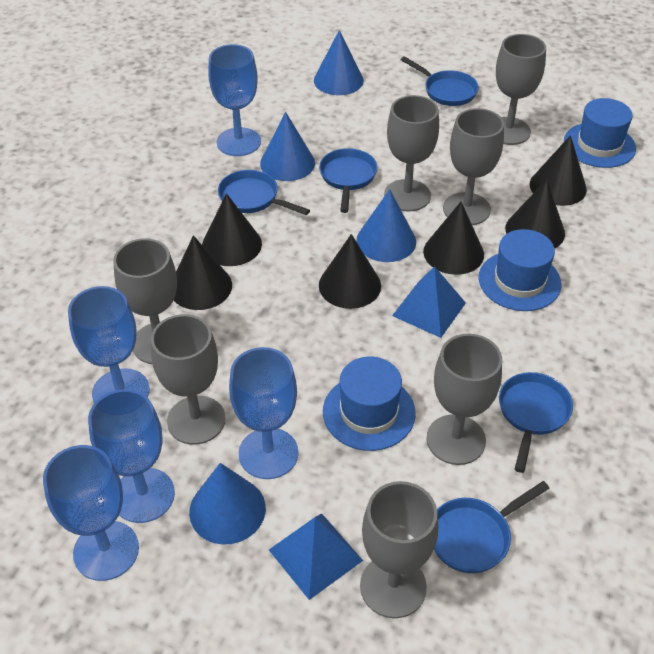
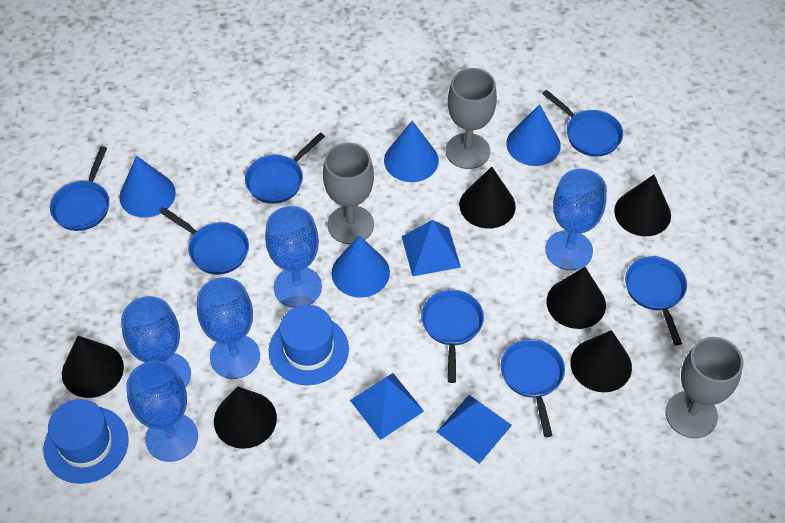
blue hat: [323,357,416,451] [479,229,562,311] [564,98,636,168] = 3 -> [43,399,129,484] [269,305,349,385] = 2
blue pan: [218,170,310,215] [319,148,378,213] [401,56,479,106] [434,481,550,573] [499,372,573,473] = 5 -> [50,146,109,231] [161,208,249,275] [245,133,325,204] [421,290,484,383] [500,339,565,437] [542,90,623,157] [625,256,687,346] = 7
blue pyramid: [269,513,363,600] [392,266,466,338] = 2 -> [350,373,424,440] [401,220,461,276] [437,395,512,464] = 3
grey goblet: [113,238,177,364] [151,314,226,445] [360,481,438,618] [384,95,439,212] [426,334,502,465] [443,108,504,225] [496,34,546,145] = 7 -> [323,143,374,244] [446,68,497,169] [666,337,743,438] = 3

